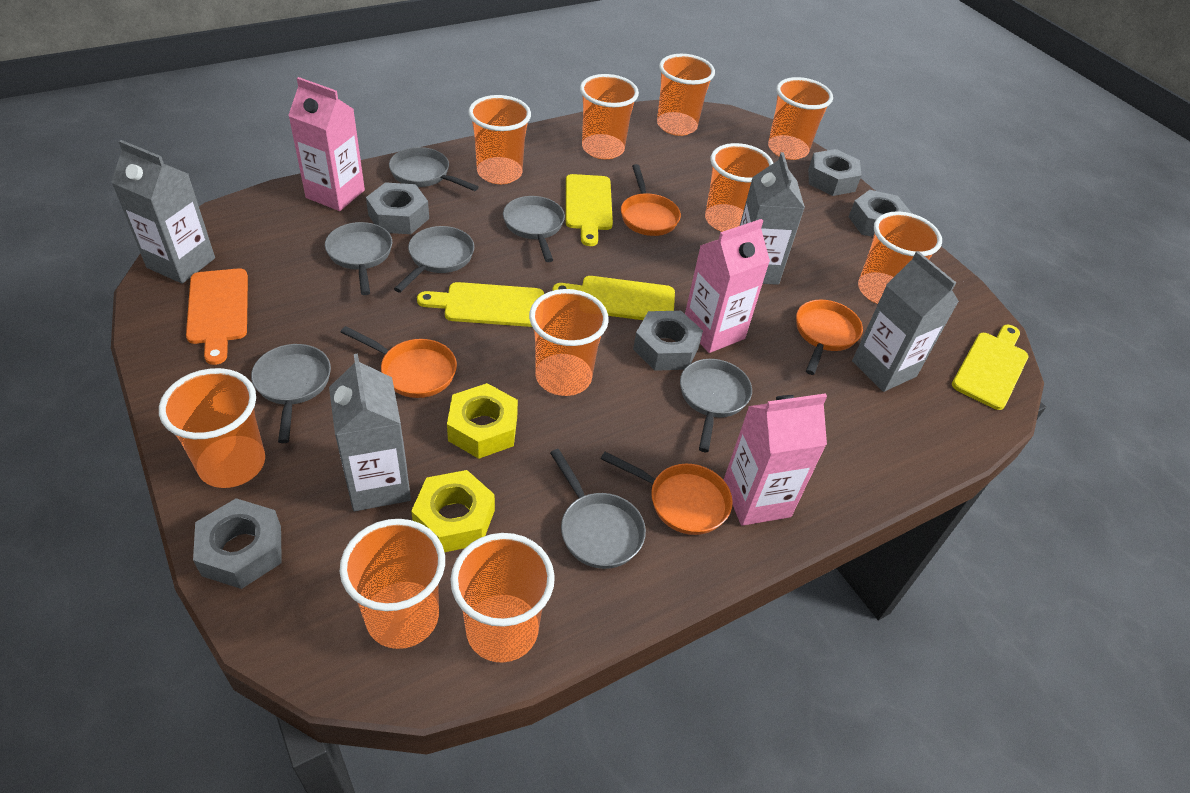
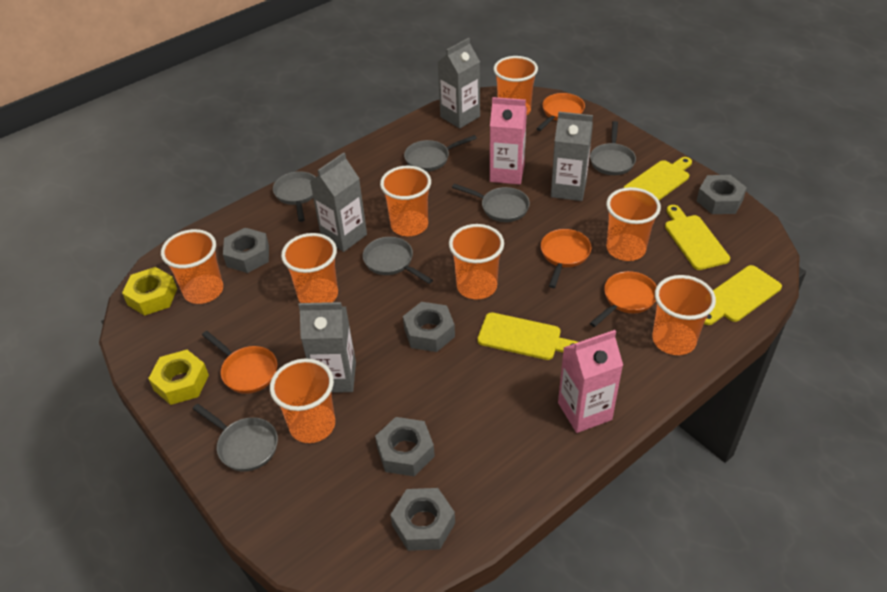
grey pan: [251,344,331,443] [325,222,392,295] [389,147,479,191] [394,226,474,293] [503,196,565,262] [550,449,646,569] [680,359,752,452] = 7 -> [193,404,278,471] [273,171,316,222] [363,237,433,284] [404,135,477,172] [452,183,530,222] [590,121,636,175] = 6
orange cup: [159,368,265,488] [340,519,445,649] [451,533,555,663] [468,95,531,184] [529,289,609,396] [580,74,639,159] [657,54,715,136] [705,143,773,232] [768,77,833,160] [858,211,942,304] = 10 -> [161,229,223,304] [270,359,335,443] [281,233,338,303] [380,166,431,236] [449,224,504,299] [493,56,538,116] [606,187,661,261] [652,275,716,355] = 8
orange cutting board: [186,268,248,365] = 1 -> none = 0
pink carton: [288,77,365,211] [685,219,770,353] [724,393,827,526] = 3 -> [490,97,527,185] [558,330,623,433] = 2

